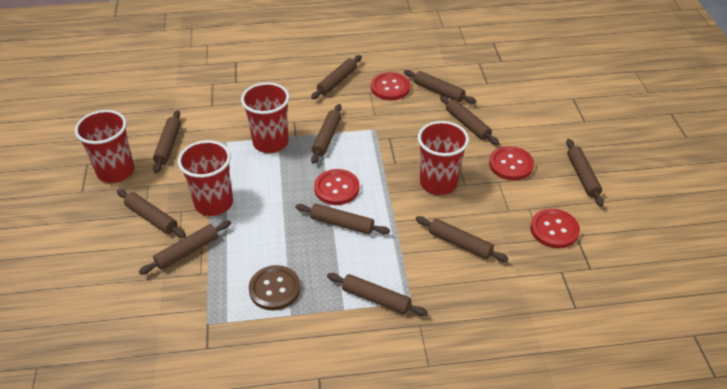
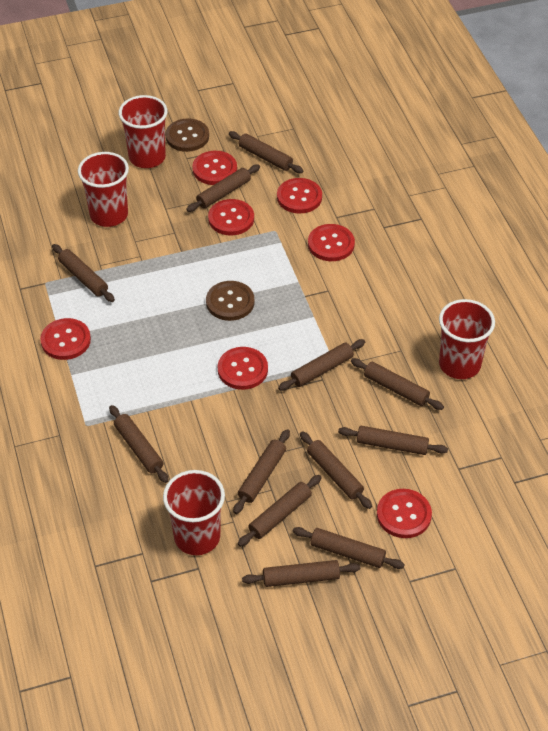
brown button: [249,265,301,311] = 1 -> [165,118,209,152] [206,281,254,321] = 2
brown rolling pin: [117,189,186,238] [139,220,231,275] [153,110,181,173] [296,204,390,235] [311,55,362,99] [311,104,342,164] [327,273,428,316] [404,70,476,104] [416,216,509,262] [440,95,499,145] [566,139,604,206] = 11 -> [52,244,115,302] [109,405,169,483] [186,164,260,212] [229,131,303,173] [233,429,290,514] [238,475,322,547] [242,560,360,587] [278,339,365,391] [293,527,405,569] [300,431,372,509] [338,426,448,455] [351,358,444,410] = 12
red button: [314,169,360,205] [371,72,410,100] [489,146,534,180] [530,209,580,248] = 4 -> [40,318,91,360] [192,151,237,185] [208,199,254,235] [218,347,268,390] [277,178,322,214] [308,224,355,261] [377,489,432,538] = 7

